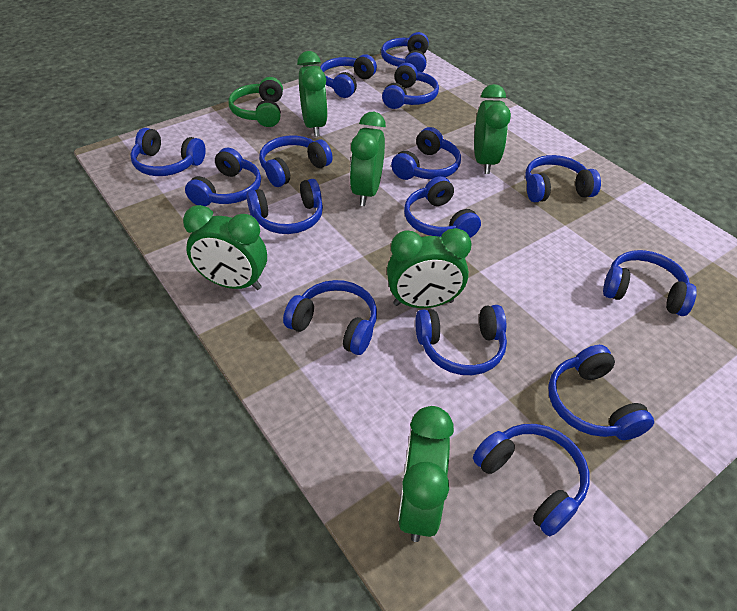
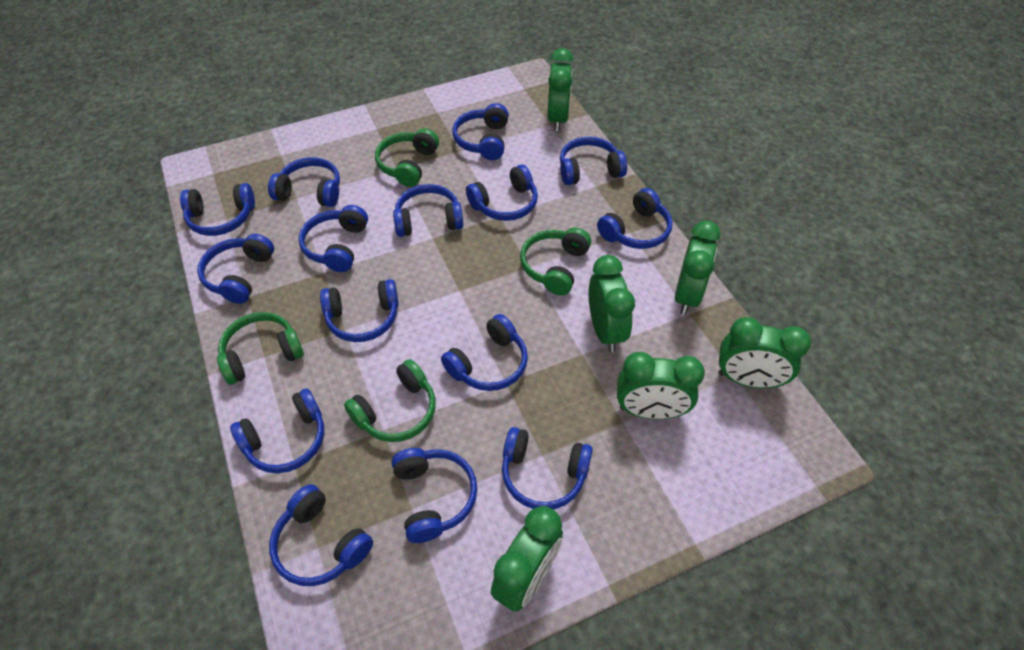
green headphones: [229,77,283,127] = 1 -> [217,312,304,385] [344,359,435,442] [375,128,439,187] [520,228,591,295] = 4

